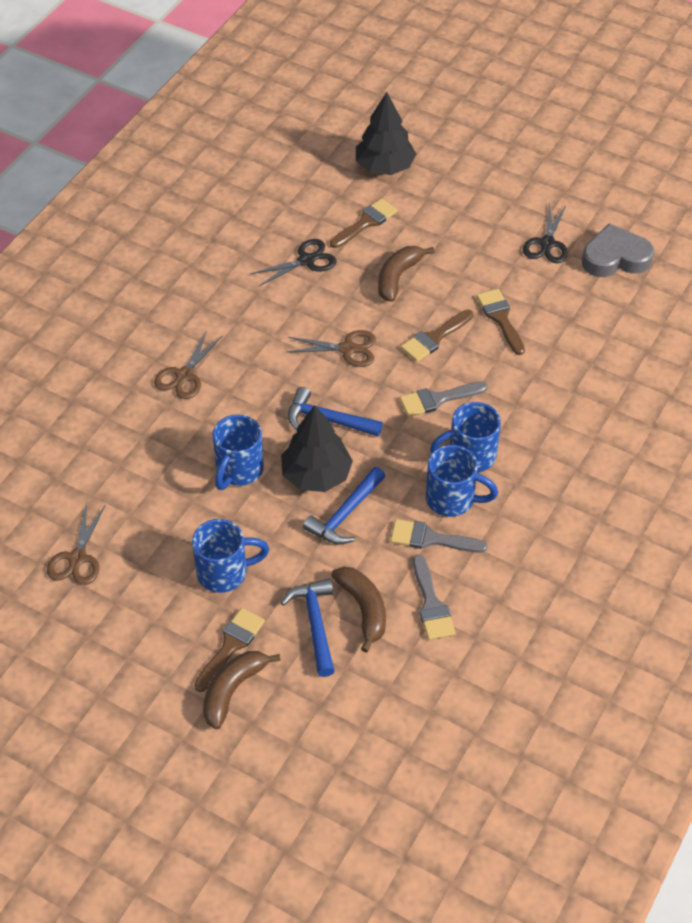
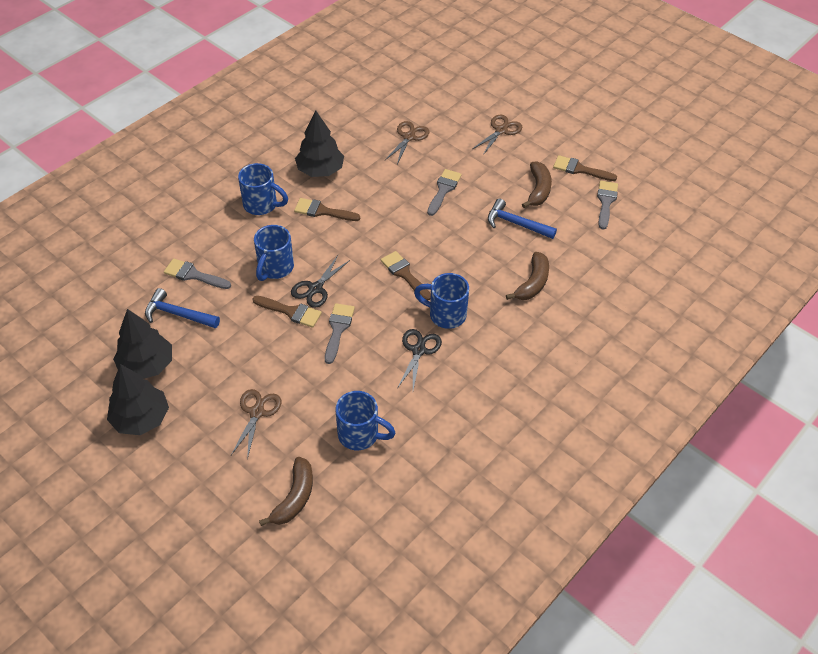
black tree: [281,405,353,492] [356,92,416,175] = 2 -> [107,364,169,435] [113,309,172,379] [295,111,344,177] = 3
blue hammer: [281,579,334,677] [288,387,383,436] [303,467,385,545] = 3 -> [145,288,220,328] [488,199,557,239] = 2
grey brush: [390,519,488,553] [400,381,488,417] [413,554,456,640] = 3 -> [164,258,231,289] [325,303,355,364] [427,169,462,216] [597,181,618,230] = 4
grey heart: [582,223,654,277] = 1 -> none = 0

